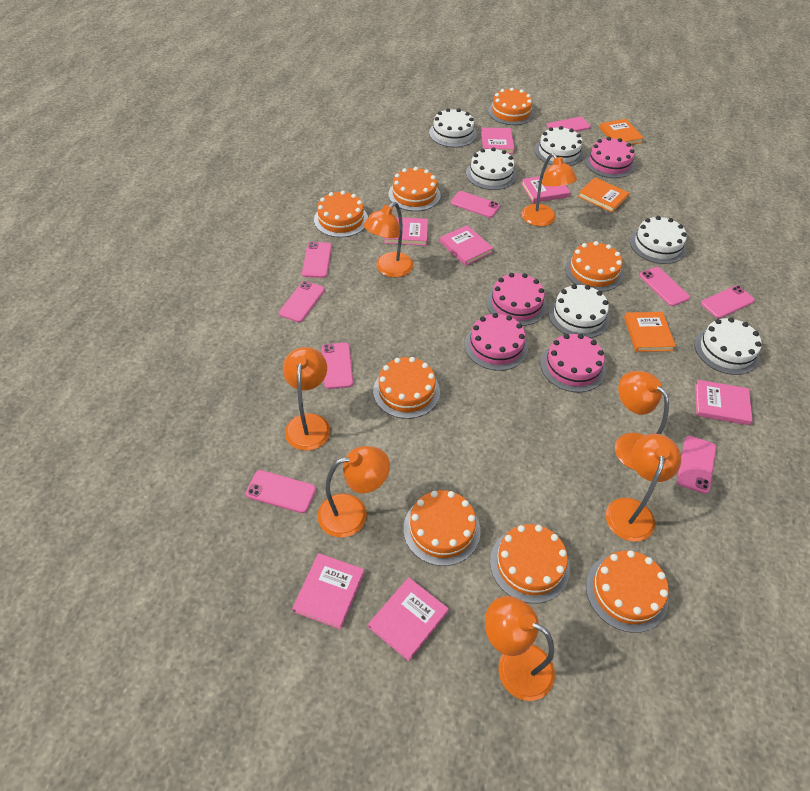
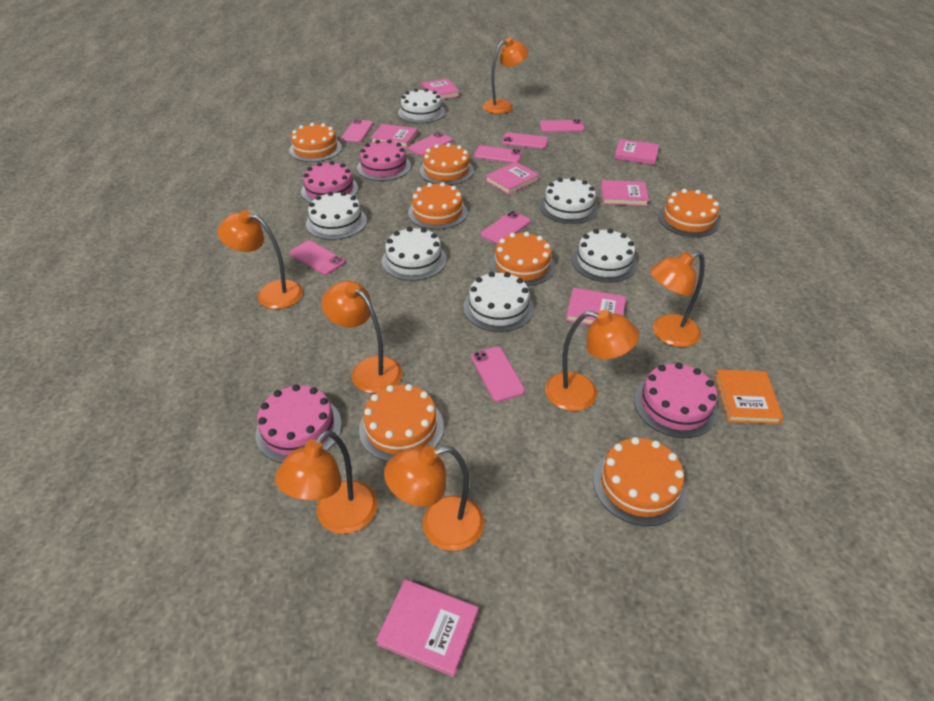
orange book: [578,178,629,213] [600,119,644,145] [624,312,676,352] = 3 -> [715,370,784,424] = 1
orange cake: [314,191,368,237] [373,357,440,419] [388,167,441,211] [403,490,480,566] [488,88,534,125] [490,524,570,603] [565,241,623,292] [586,550,669,633] = 8 -> [289,123,342,162] [359,384,444,462] [408,182,467,230] [420,143,474,185] [490,232,555,286] [593,437,686,526] [658,189,720,237] = 7
pink phone: [246,470,316,513] [279,281,325,322] [302,242,332,278] [322,343,353,389] [451,191,500,218] [547,117,591,132] [639,267,690,306] [677,436,716,494] [701,286,755,318] = 9 -> [290,240,345,275] [341,119,373,143] [408,132,453,156] [471,347,525,402] [474,145,522,163] [481,211,531,244] [502,133,548,149] [540,119,585,132] = 8

